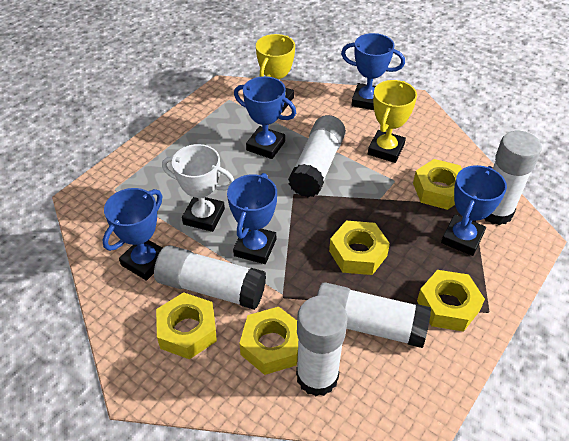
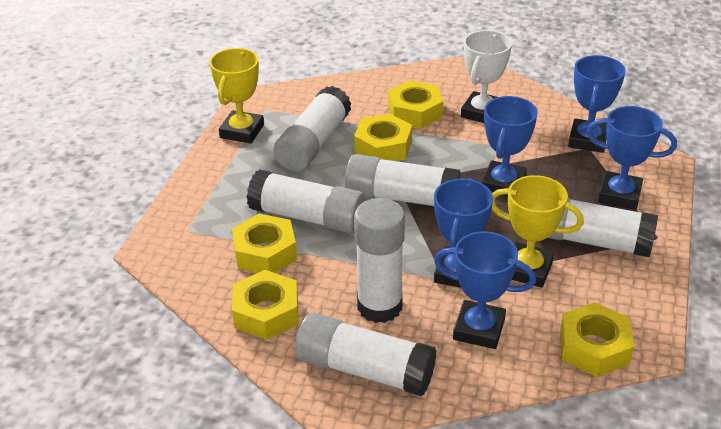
white glue stick: [154,245,266,310] [288,115,346,197] [296,296,348,396] [317,282,431,348] [485,131,542,225] = 5 -> [247,169,366,234] [273,86,352,172] [295,313,437,396] [345,154,461,206] [354,198,405,323] [548,197,658,257] = 6

